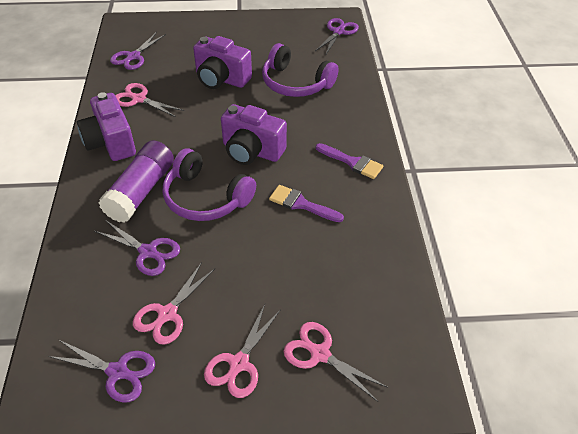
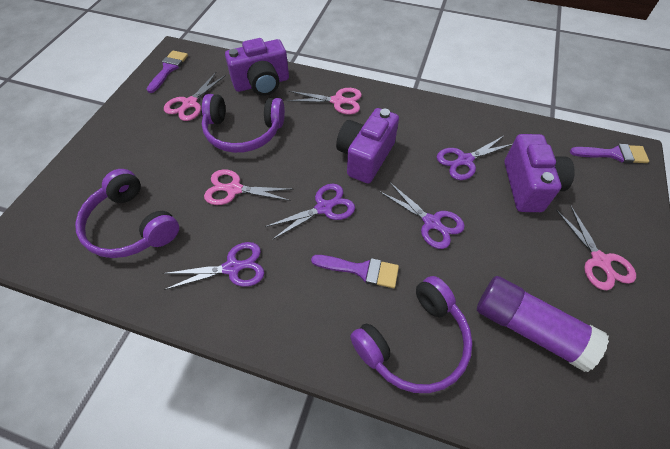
purple brush: [269,185,344,222] [316,143,383,179] = 2 -> [147,50,188,93] [311,255,399,288] [570,144,649,163] = 3
purple headphones: [163,148,256,221] [262,43,339,97] = 2 -> [75,169,179,258] [202,94,285,153] [350,276,473,393] = 3

